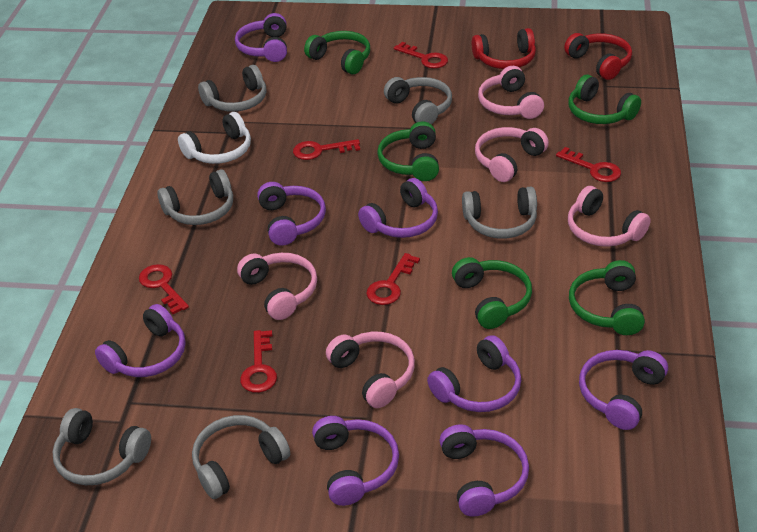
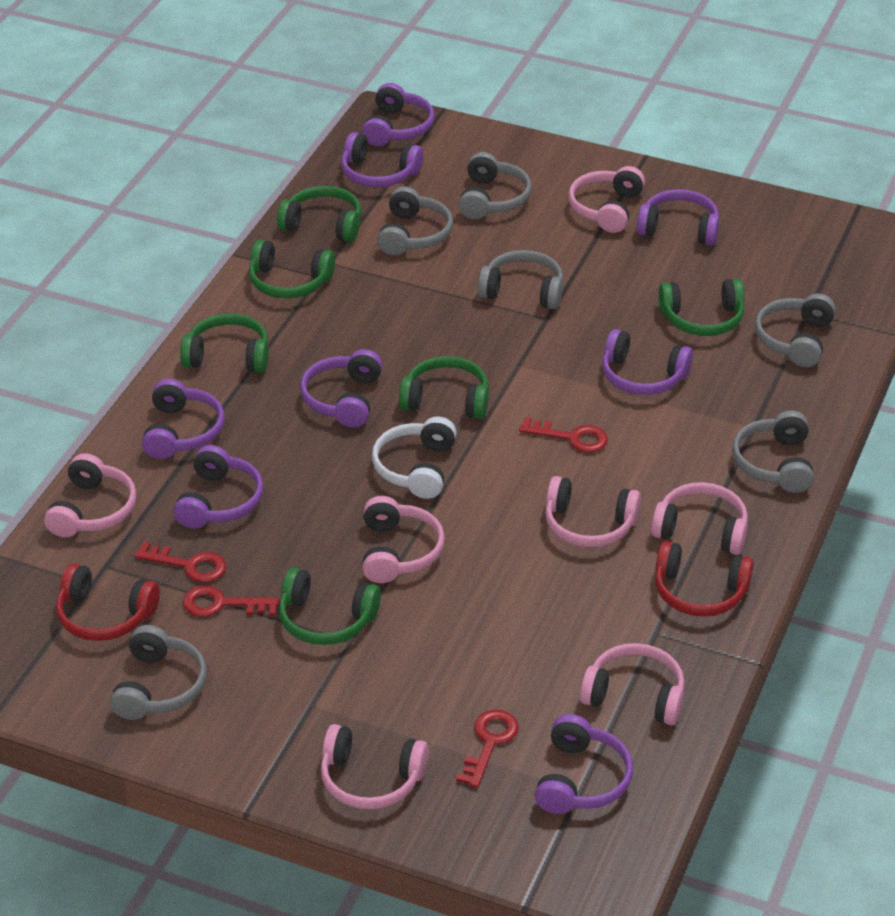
green headphones: [304,31,370,74] [377,121,439,181] [452,257,532,329] [568,75,641,124] [569,260,645,335] = 5 -> [180,313,269,373] [249,240,335,298] [277,186,362,242] [279,568,381,645] [399,356,489,419] [658,279,745,336] = 6
pink headphones: [237,253,317,320] [326,332,415,408] [475,127,549,182] [478,66,544,119] [568,186,650,247] = 5 -> [44,453,137,537] [321,724,429,810] [363,496,445,583] [545,476,641,548] [568,166,645,233] [580,643,685,725] [651,482,748,555] = 7
red key: [139,264,189,314] [240,330,277,393] [293,139,360,160] [366,253,420,305] [394,42,448,68] [556,147,621,182] = 6 -> [135,542,226,583] [183,585,280,617] [456,709,519,788] [519,417,608,453] = 4

